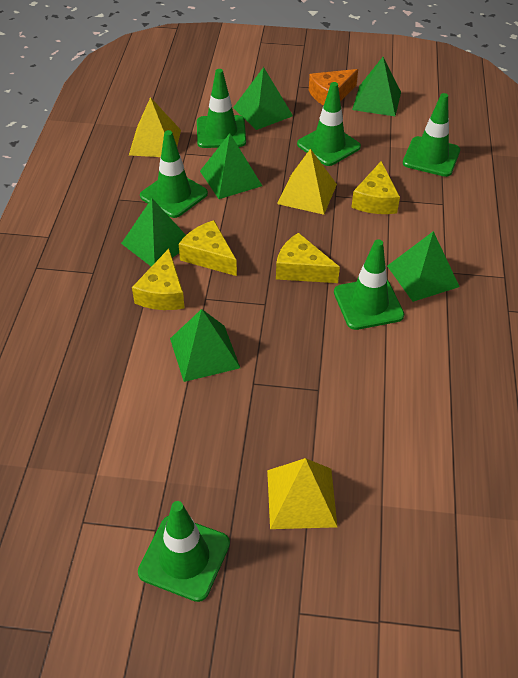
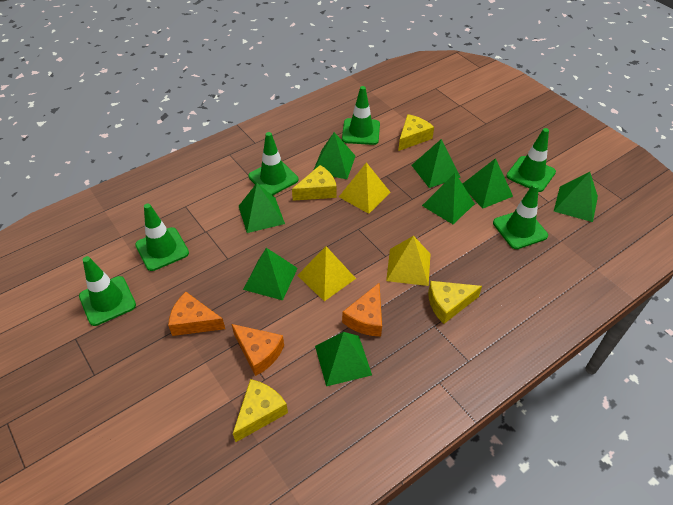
green pyramid: [121,198,186,267] [170,309,240,382] [200,133,262,199] [233,67,293,130] [352,57,401,116] [387,231,460,302] = 6 -> [239,183,285,233] [243,248,298,300] [314,132,355,179] [315,332,372,386] [411,139,461,188] [422,173,475,224] [463,158,513,209] [554,172,598,222] = 8
orange cheese: [309,69,358,105] = 1 -> [168,292,225,336] [232,324,284,376] [342,283,382,336] = 3

